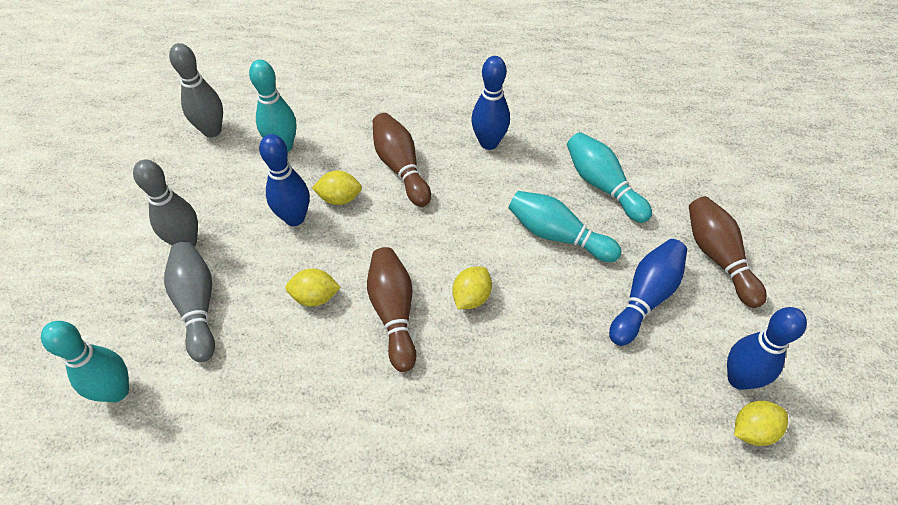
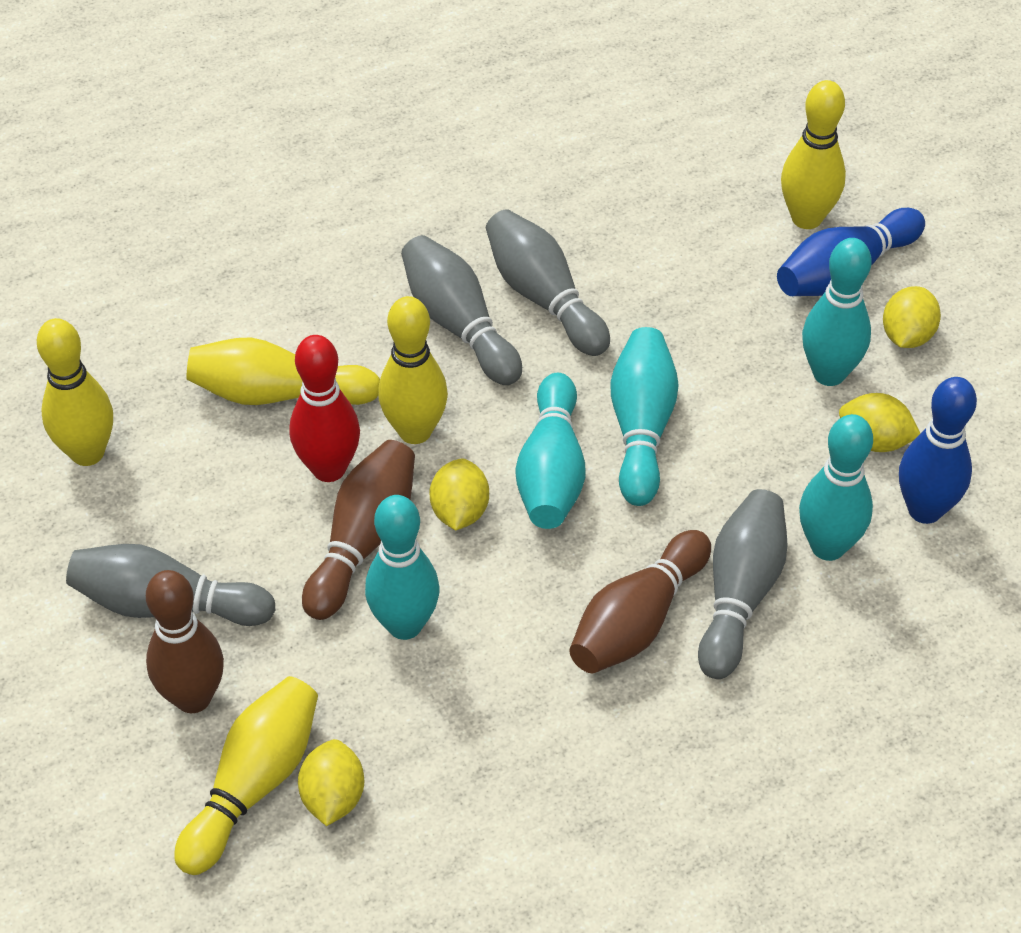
blue bowling pin: [259,134,310,226] [471,56,510,150] [609,239,687,346] [727,307,807,390] = 4 -> [777,208,925,296] [899,377,977,524] = 2
grey bowling pin: [133,159,198,246] [164,242,215,362] [169,43,223,137] = 3 -> [66,544,275,626] [401,235,522,385] [486,209,610,356] [698,489,788,679] = 4
red bowling pin: none = 0 -> [290,335,360,482] = 1
turquoise bowling pin: [41,321,129,402] [249,60,296,152] [509,191,622,262] [567,132,652,223] = 4 -> [365,495,439,640] [516,373,586,529] [610,327,679,506] [799,414,873,561] [802,238,872,386] = 5
yellow bowling pin: none = 0 -> [37,318,113,466] [174,676,318,875] [186,338,380,405] [378,296,448,444] [781,80,846,229] = 5

